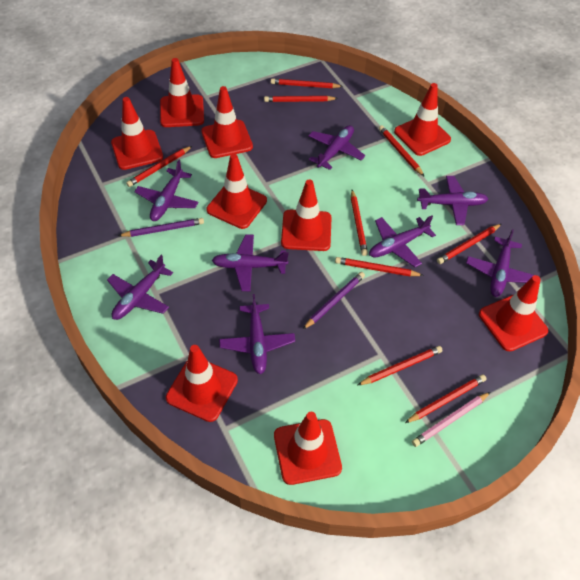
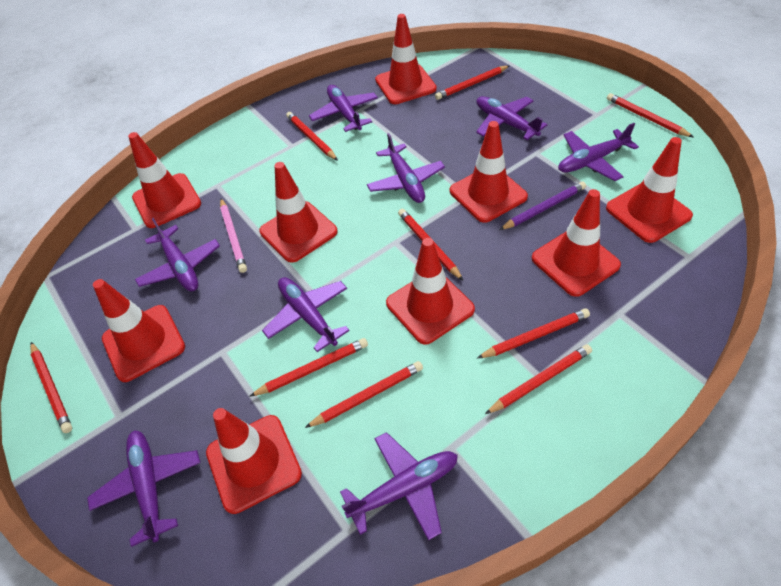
purple pencil: [118,218,204,237] [303,272,365,329] = 2 -> [499,182,586,230] = 1

